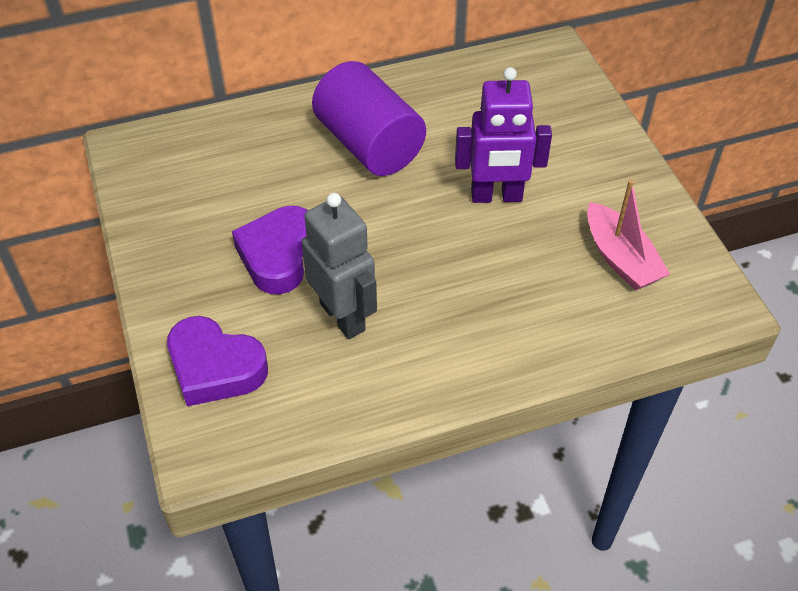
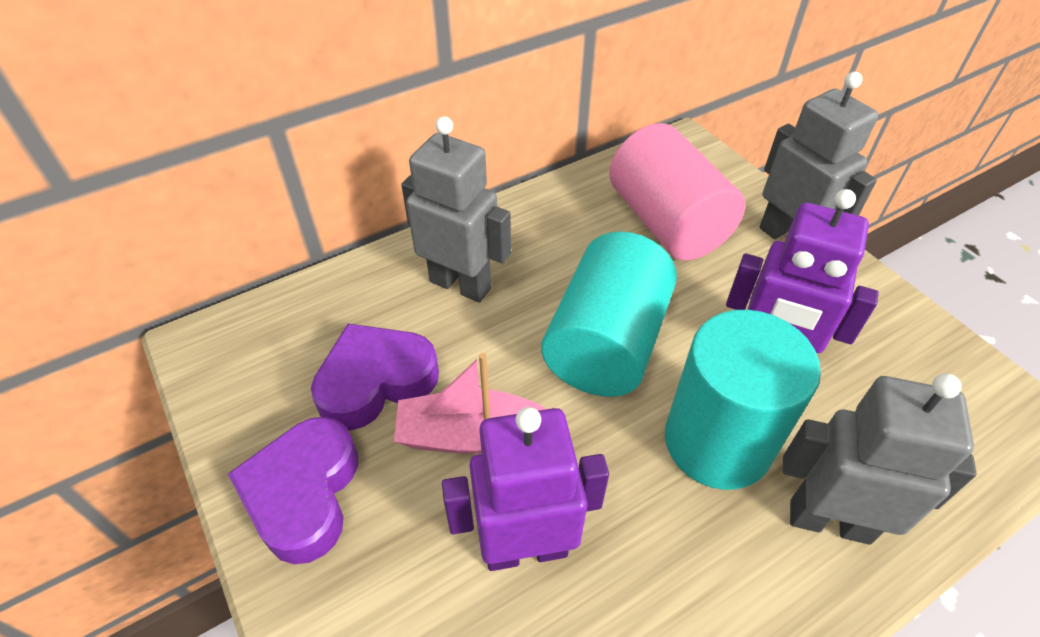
grey robot: [302,193,377,339] = 1 -> [401,116,511,303] [759,72,878,239] [783,373,977,545] = 3
pink cylinder: none = 0 -> [609,123,745,261] = 1
purple cylinder: [312,61,426,176] = 1 -> none = 0
purple robot: [455,67,552,203] = 1 -> [442,407,609,571] [726,189,879,353] = 2
turquoise cylinder: none = 0 -> [541,231,677,397] [665,310,821,490] = 2

